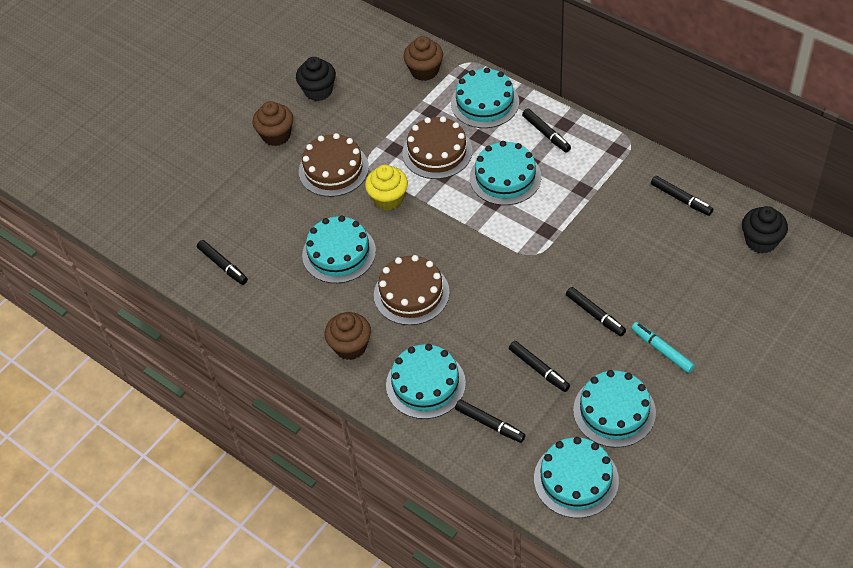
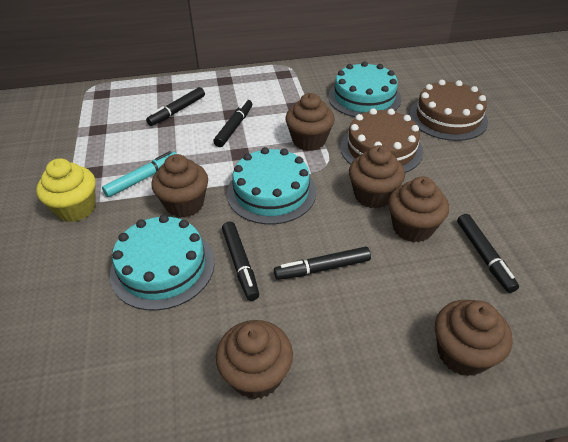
black cupcake: [296,57,336,101] [742,206,788,254] = 2 -> none = 0
black marker: [197,240,248,285] [455,400,526,443] [509,341,570,392] [522,109,571,153] [566,287,626,336] [651,176,713,216] = 6 -> [146,87,205,126] [213,99,252,147] [222,222,259,301] [274,247,371,280] [457,214,519,293] = 5
brown cake: [299,133,369,197] [374,255,450,325] [402,116,472,179] = 3 -> [340,108,423,173] [409,80,488,141] = 2
brown cupcake: [252,101,293,146] [325,312,371,360] [403,36,443,81] = 3 -> [152,154,208,218] [216,320,293,399] [286,93,335,151] [349,145,405,209] [388,177,449,242] [435,300,513,376] = 6
turquoise cake: [302,215,376,283] [386,344,466,419] [451,67,519,128] [470,141,541,205] [534,437,619,518] [573,370,656,448] = 6 -> [110,215,215,311] [227,147,316,224] [328,61,401,117] = 3

